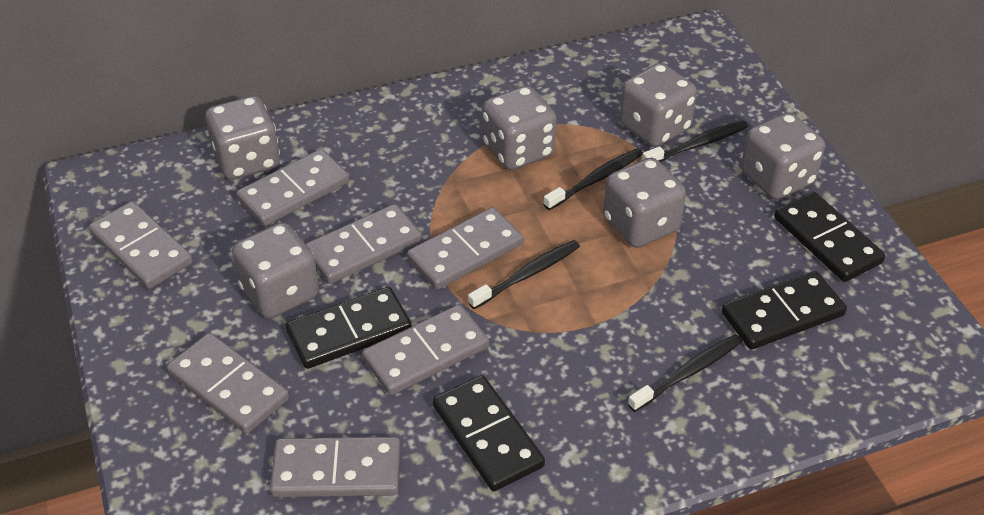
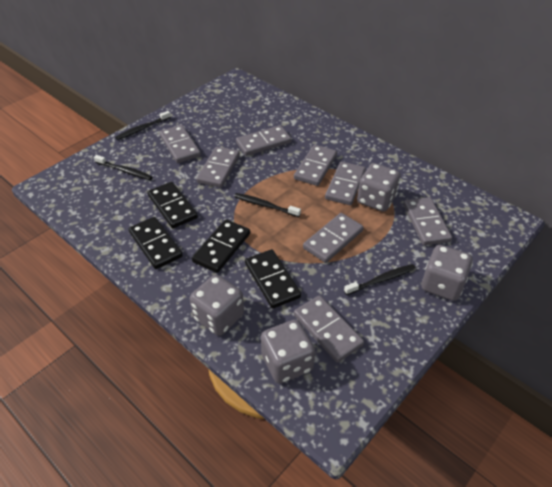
grey dice: [205,96,280,180] [232,222,319,319] [483,86,557,170] [603,158,686,248] [619,63,697,147] [741,113,825,199] = 6 -> [190,275,244,336] [261,320,315,384] [357,163,401,212] [421,245,473,301] = 4
grey domino: [89,201,193,289] [167,333,289,434] [236,149,350,226] [270,437,400,497] [306,204,422,284] [362,305,489,395] [407,207,524,290] = 7 -> [159,125,201,163] [197,147,240,188] [236,125,292,156] [294,145,337,186] [294,295,364,362] [303,213,364,263] [325,162,366,205] [404,197,452,245] = 8

